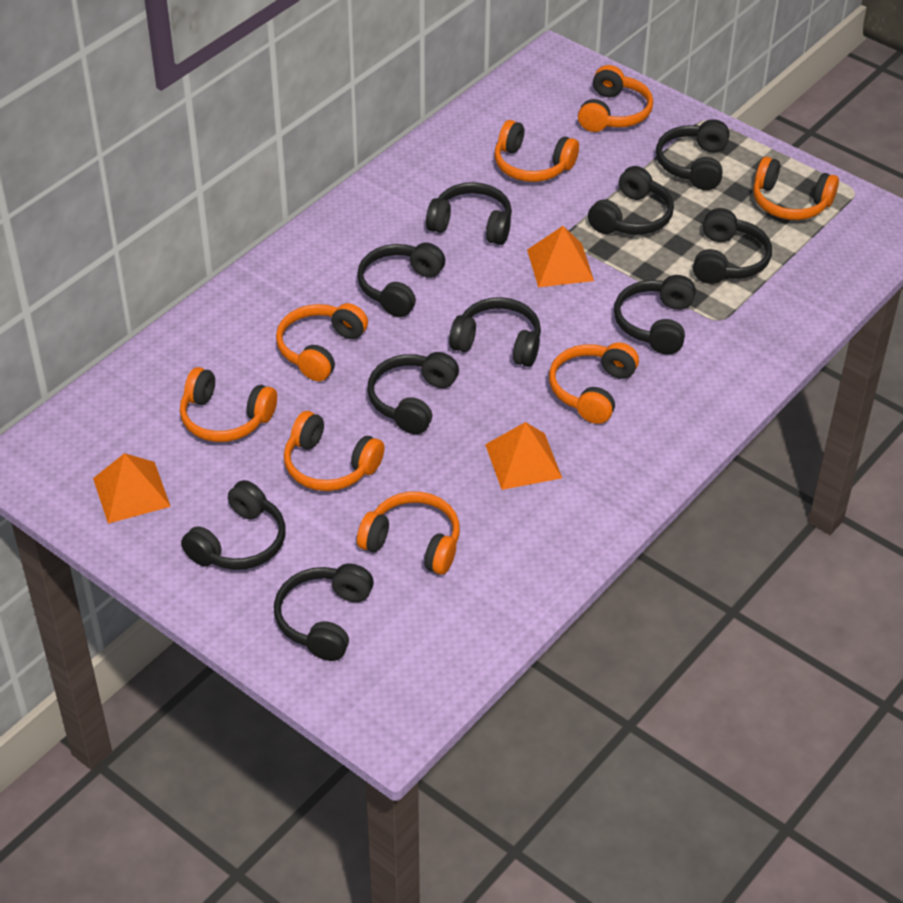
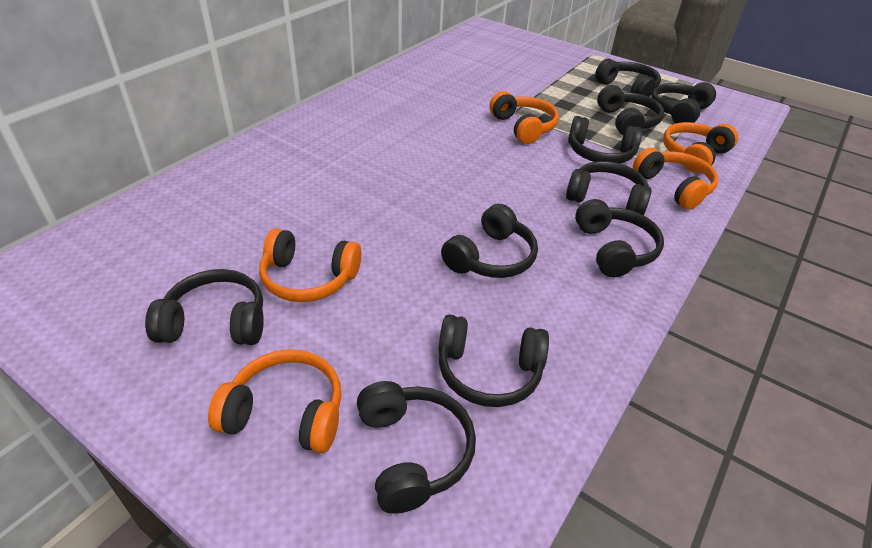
orange headphones: [180,367,277,442] [276,303,368,381] [284,411,385,491] [357,492,460,575] [494,120,579,182] [549,342,639,424] [578,65,653,132] [753,157,839,220] = 8 -> [208,349,342,453] [259,228,361,302] [489,91,559,144] [633,148,718,210] [663,122,738,173] = 5
orange pyramid: [93,453,171,524] [485,422,562,490] [527,226,594,287] = 3 -> none = 0

